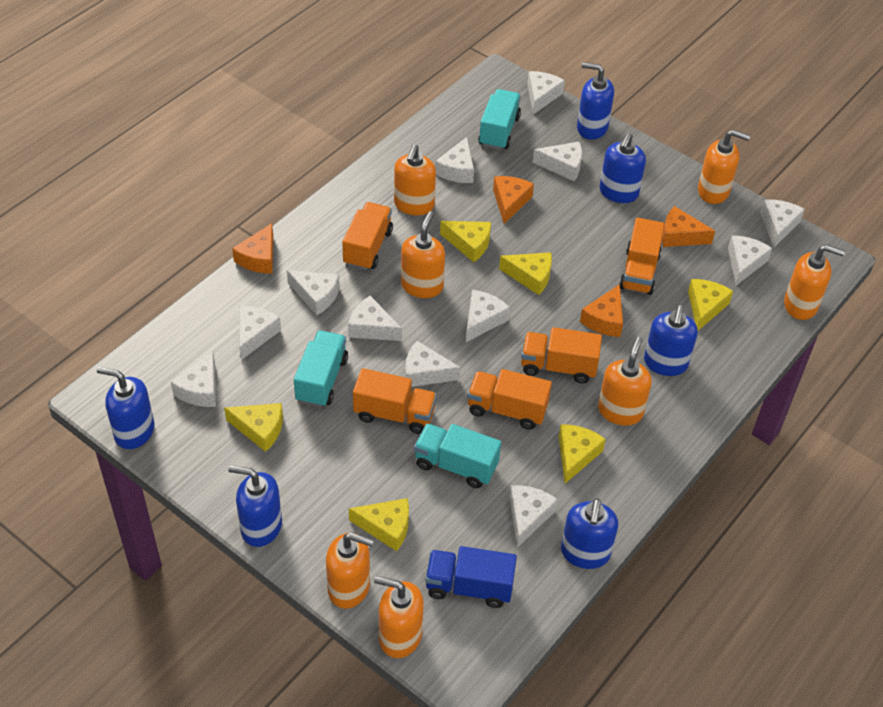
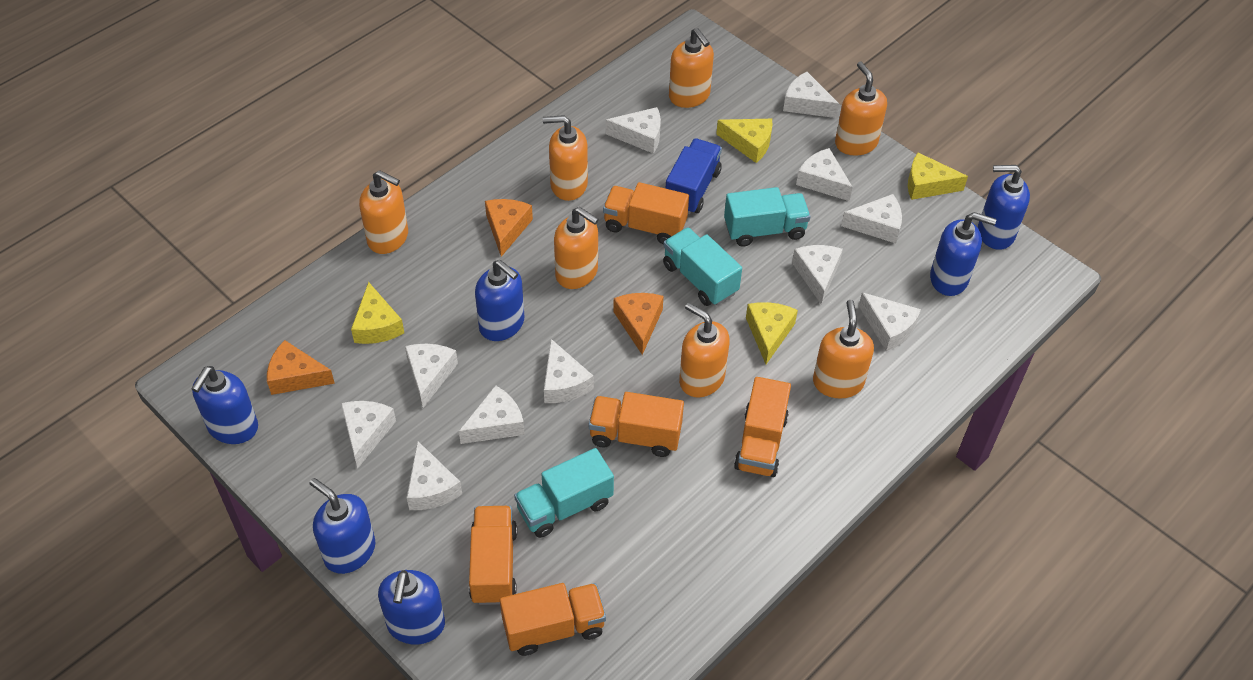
orange cheese: [232,223,273,274] [493,176,534,224] [580,284,623,337] [662,206,715,247] = 4 -> [267,340,335,395] [485,199,533,257] [613,293,664,355] = 3
white cheese: [171,351,216,407] [239,306,281,360] [287,270,340,315] [348,296,402,341] [405,341,461,387] [435,137,474,183] [466,290,510,342] [509,485,558,548] [527,71,565,115] [533,142,582,181] [728,235,772,285] [760,200,805,248] = 12 -> [341,401,396,468] [405,344,458,408] [407,441,462,510] [459,385,525,444] [544,339,594,403] [606,107,661,154] [783,72,839,118] [792,245,843,305] [796,148,853,201] [841,194,902,244] [859,292,921,351] = 11
yellow cheese: [224,403,283,452] [349,498,409,551] [440,221,491,262] [499,252,552,295] [558,424,606,483] [688,279,733,331] = 6 -> [351,282,404,344] [716,119,772,163] [746,302,798,364] [908,153,968,200] = 4

